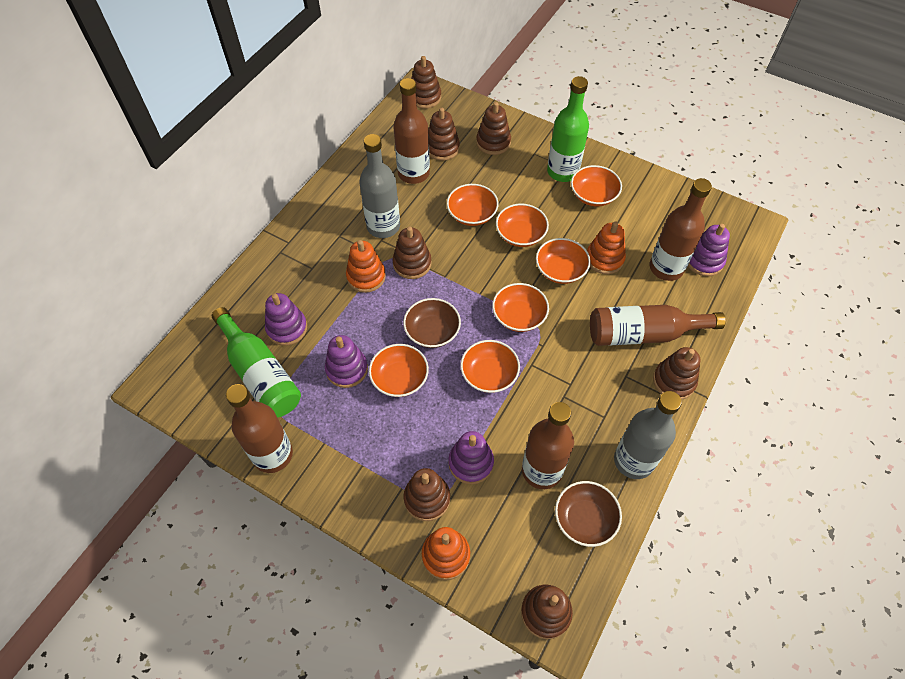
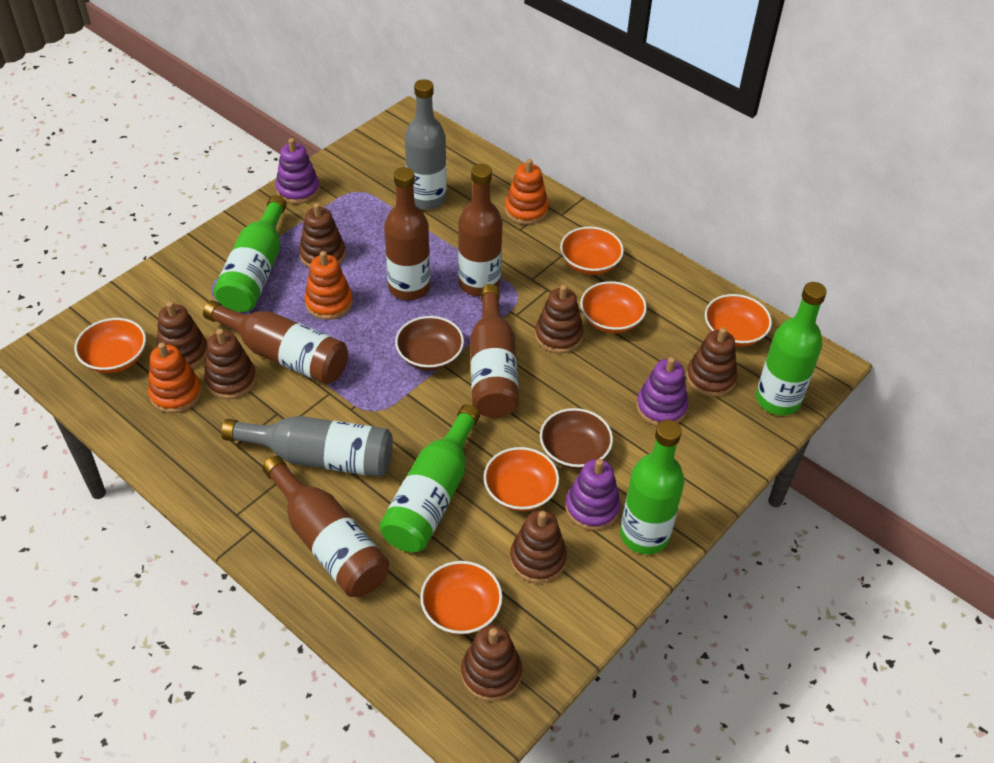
green bottle: [212,307,301,418] [547,76,589,182] = 2 -> [214,195,287,312] [379,404,480,552] [620,420,684,555] [756,282,827,415] = 4
orange bowl: [369,344,429,397] [447,184,498,226] [460,340,520,393] [492,283,549,332] [496,204,549,247] [536,238,591,284] [571,165,622,206] = 7 -> [74,318,146,373] [420,561,503,635] [484,447,559,511] [560,227,624,275] [580,281,647,333] [705,294,772,347] = 6
purple stacking toy: [265,293,307,346] [325,335,368,388] [448,431,494,484] [688,224,730,276] = 4 -> [276,138,320,204] [565,459,621,531] [636,357,688,426] = 3

